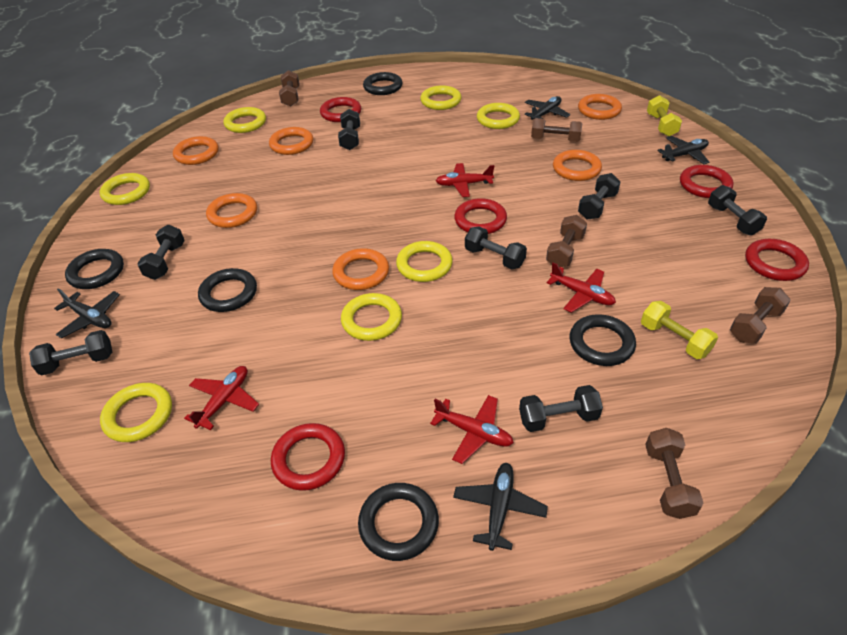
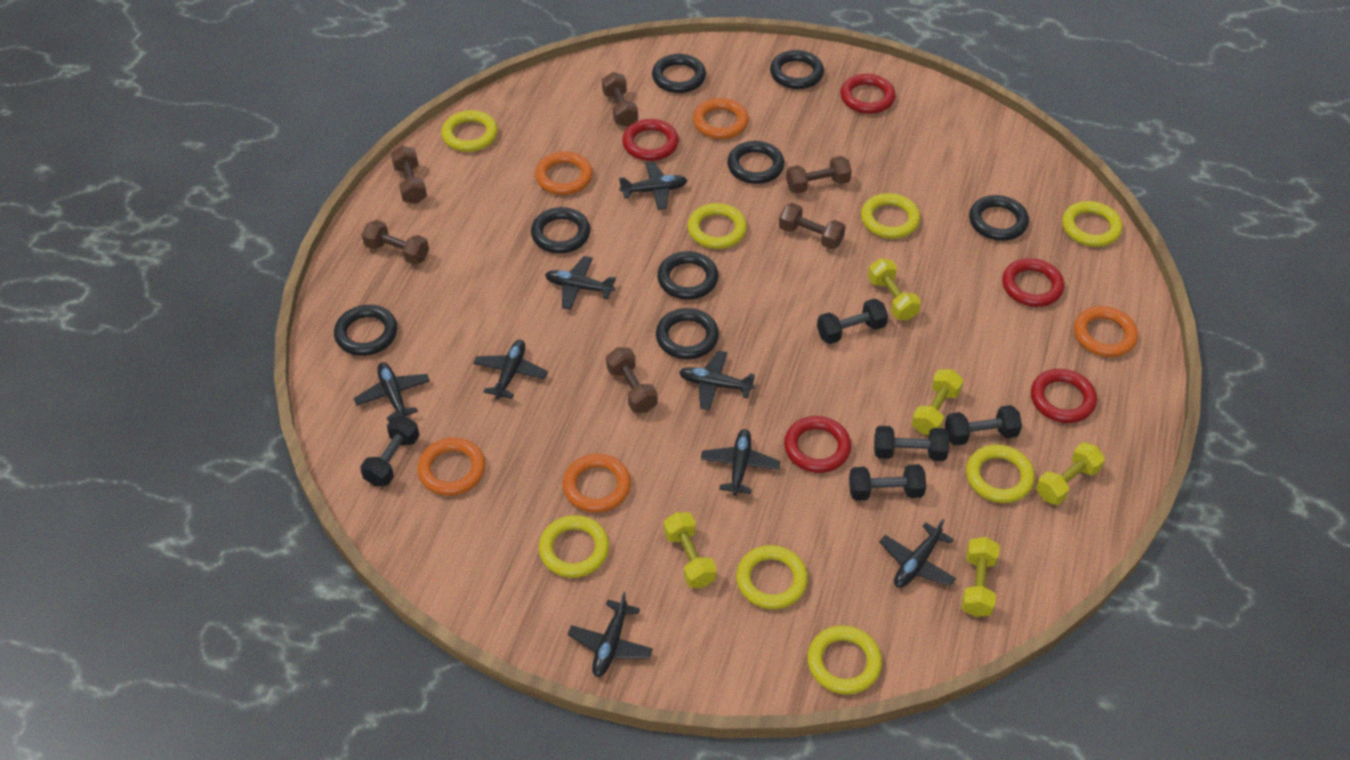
black dumbbell: [29,330,112,376] [137,225,185,280] [338,109,360,150] [465,227,527,269] [519,385,603,432] [578,173,621,220] [708,185,767,235] = 7 -> [360,416,419,486] [817,299,888,344] [849,464,926,501] [874,426,949,461] [945,405,1022,446] = 5
black plane: [54,288,120,338] [453,463,548,551] [524,96,570,120] [657,136,709,164] = 4 -> [354,362,430,422] [473,340,548,399] [545,256,616,310] [568,592,653,677] [619,161,687,210] [679,350,755,411] [701,429,780,496] [879,519,956,588] = 8
black ring: [65,249,124,289] [198,268,257,312] [358,483,439,561] [363,72,402,95] [570,314,636,366] = 5 -> [334,305,397,356] [531,207,590,253] [652,54,706,93] [656,308,719,359] [657,251,718,300] [727,141,784,184] [770,50,824,89] [969,195,1029,241] = 8
brown dumbbell: [279,70,299,107] [531,118,583,142] [546,215,587,267] [645,428,703,519] [730,287,791,344] = 5 -> [362,220,429,265] [391,146,427,204] [602,72,638,127] [606,347,658,413] [779,203,846,249] [786,156,852,194] = 6
orange ring: [173,136,218,165] [206,193,257,228] [269,127,313,155] [332,248,389,290] [553,150,602,181] [578,94,622,120] = 6 -> [417,438,485,496] [535,151,593,195] [562,454,631,513] [693,98,749,139] [1074,306,1138,357] = 5
red plane: [184,366,259,430] [430,395,514,464] [436,163,494,197] [546,262,616,313] = 4 -> none = 0
yellow dumbbell: [641,301,718,359] [647,95,682,136] = 2 -> [664,512,717,588] [868,258,921,320] [912,369,964,435] [961,537,1000,617] [1036,442,1105,505] = 5
yellow ring: [100,173,150,205] [100,383,172,442] [223,107,266,133] [341,293,402,341] [396,241,453,282] [420,85,461,110] [477,103,520,129] = 7 -> [441,110,498,152] [539,515,609,578] [687,203,747,249] [736,545,808,609] [807,625,882,695] [861,193,920,239] [966,444,1035,503] [1062,201,1123,247] = 8

